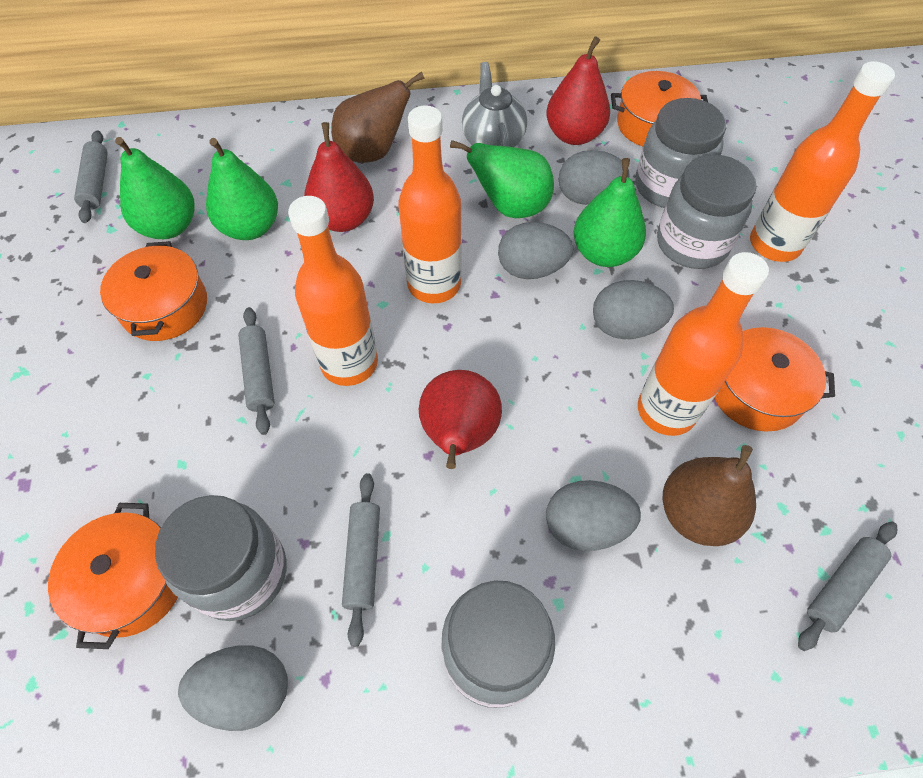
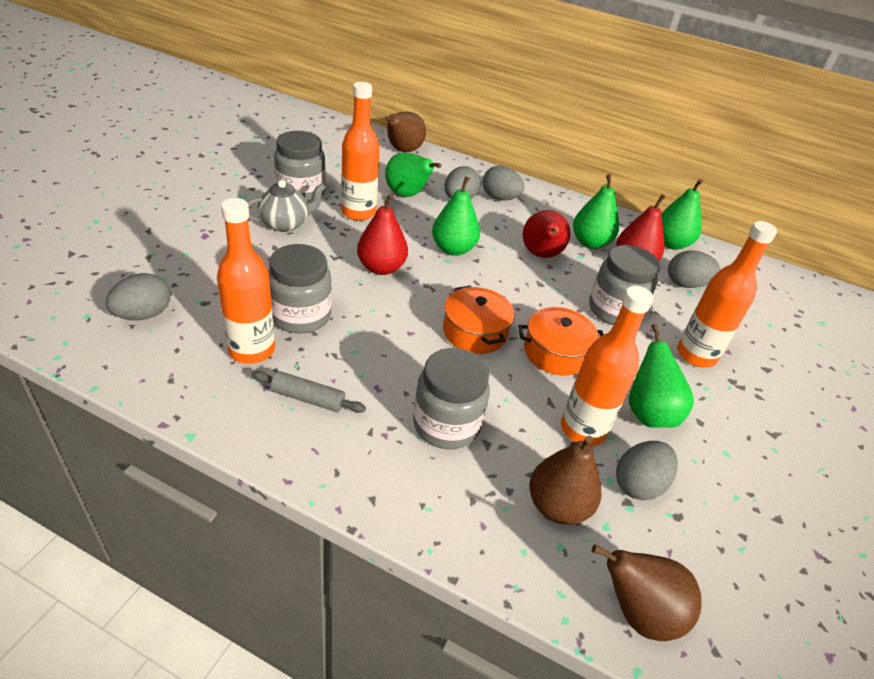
brown pear: [331,72,424,163] [663,445,756,546] = 2 -> [384,111,426,152] [529,436,601,525] [592,544,702,641] = 3
green pear: [115,137,195,239] [206,138,278,240] [450,140,554,218] [573,158,646,267] = 4 -> [385,152,442,197] [432,176,480,256] [573,174,619,249] [629,324,694,427] [662,179,703,250] = 5
grey rolling pin: [74,130,108,223] [238,307,275,435] [342,473,380,647] [798,521,897,651] = 4 -> [251,371,366,413] = 1
orange pot: [48,503,178,649] [100,241,207,341] [611,71,708,147] [714,327,835,432] = 4 -> [443,286,514,354] [518,307,604,375] = 2

